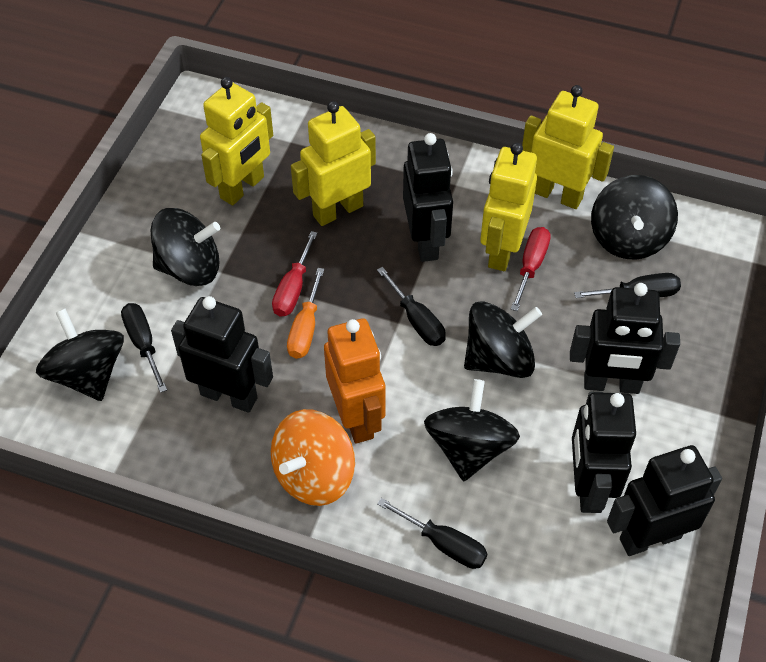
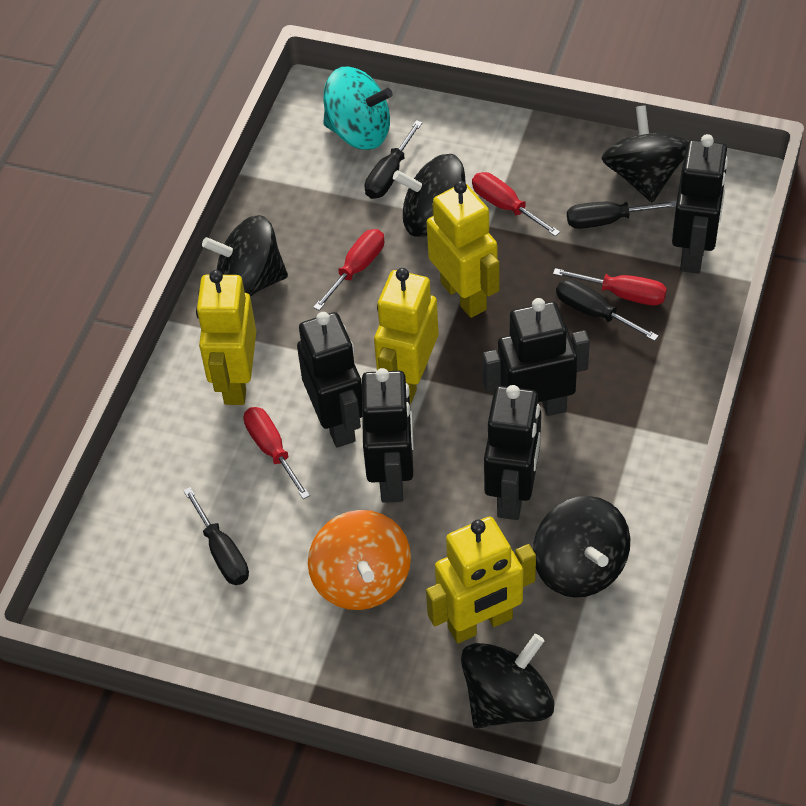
orange robot: [324,318,386,443] = 1 -> none = 0
orange screwdriver: [287,268,324,359] = 1 -> none = 0
red screwdriver: [272,231,317,317] [511,227,551,311] = 2 -> [244,407,310,499] [313,229,384,311] [472,172,560,236] [553,268,667,305] = 4
turquoise spinning top: none = 0 -> [323,67,393,150] = 1

